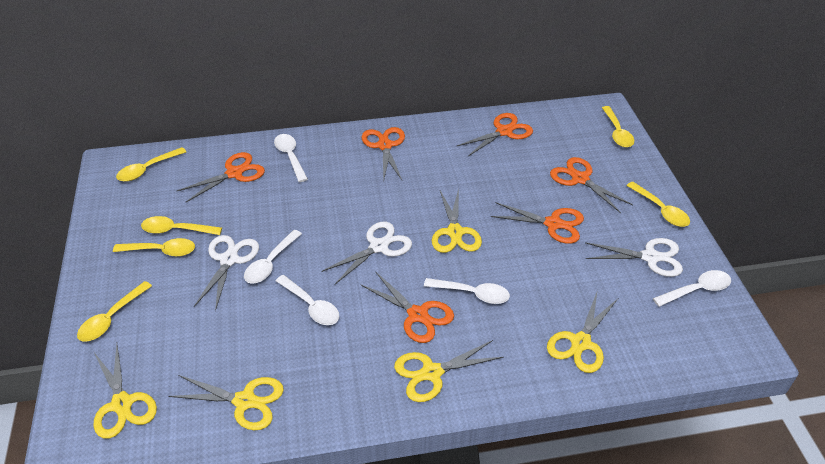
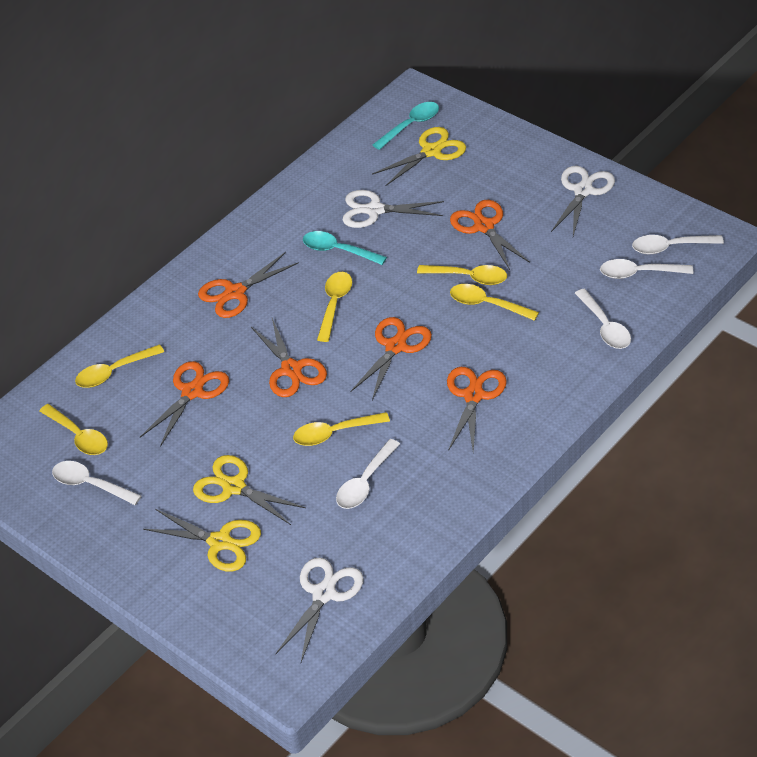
turquoise spoon: none = 0 -> [303,231,387,265] [373,102,439,150] = 2
yellow scissors: [93,344,157,439] [168,375,284,430] [394,340,504,402] [432,189,482,253] [547,293,618,373] = 5 -> [143,509,261,572] [193,455,306,525] [372,127,466,186] = 3

